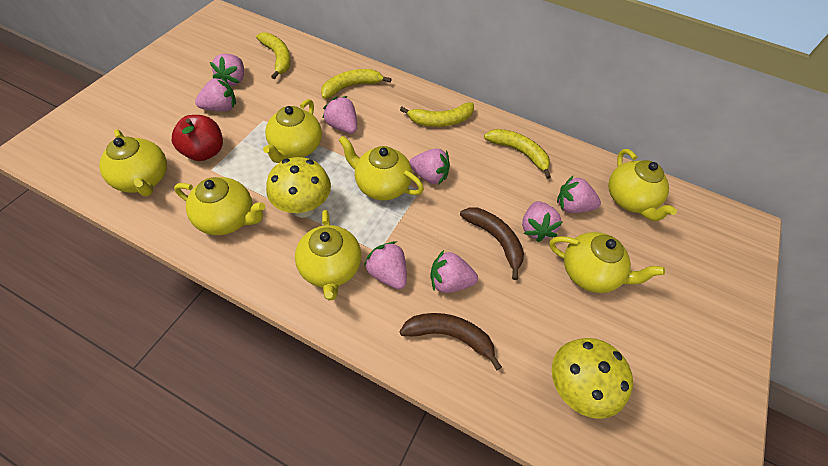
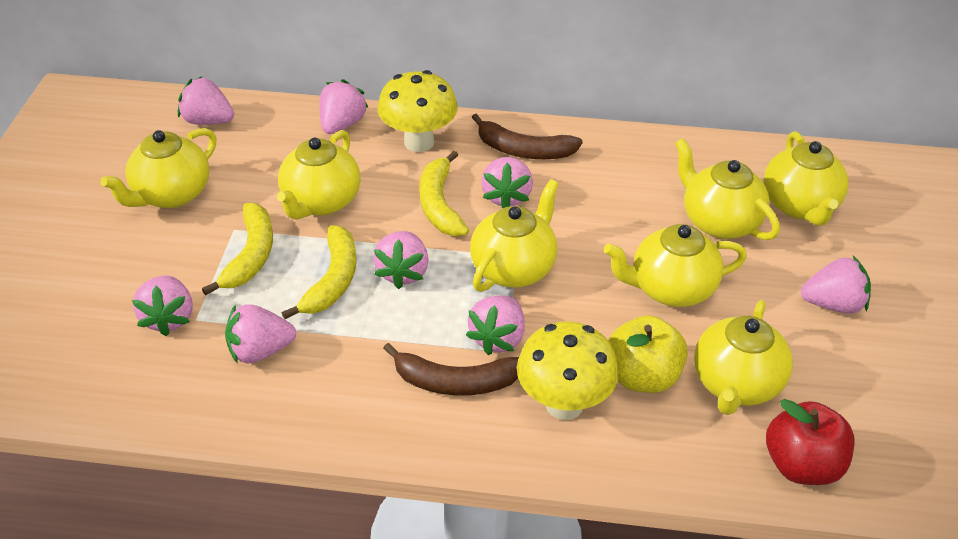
yellow apple: none = 0 -> [608,315,688,393] = 1
yellow banana: [256,32,290,79] [321,69,392,99] [400,102,474,127] [484,129,551,179] = 4 -> [202,203,273,295] [282,225,356,319] [419,151,469,236] = 3

